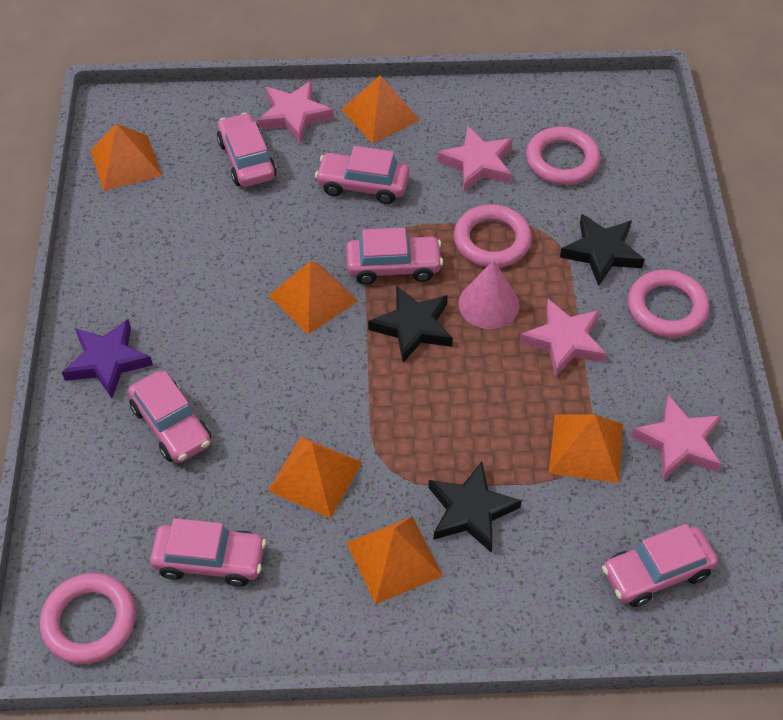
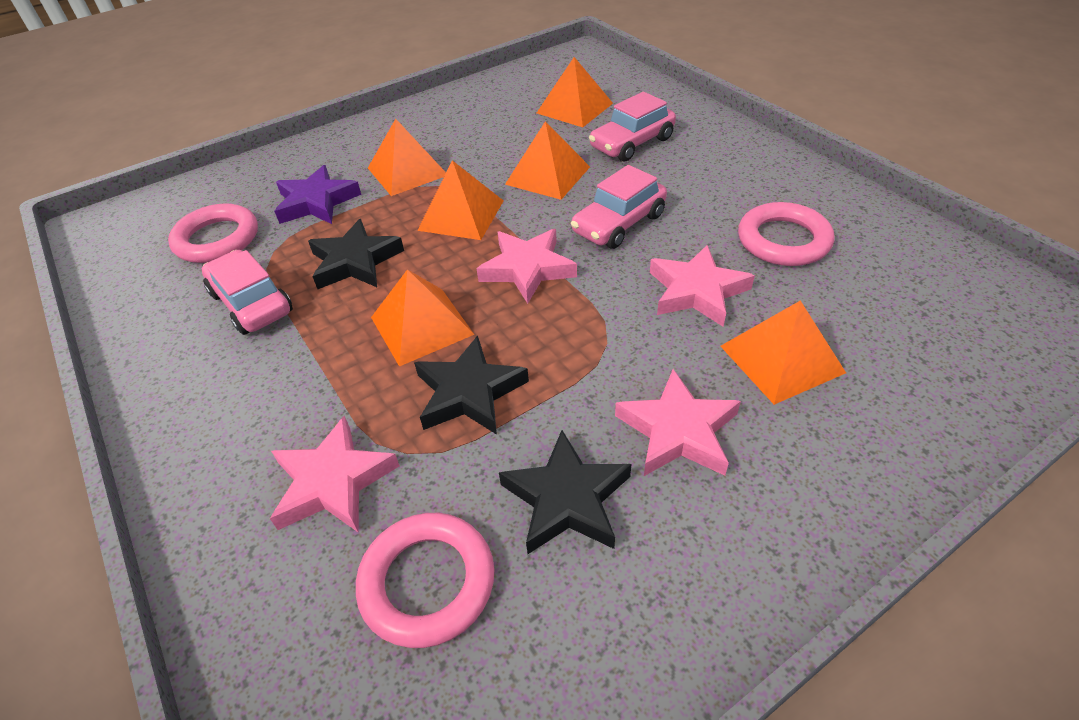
pink car: [128,371,211,463] [150,518,266,587] [217,113,277,187] [315,146,409,204] [346,228,443,285] [602,524,718,607] = 6 -> [202,250,293,335] [571,165,667,249] [589,92,676,162] = 3
pink cone: [458,260,520,329] = 1 -> none = 0
pink ring: [40,573,136,664] [454,204,532,268] [526,127,600,185] [628,270,709,338] = 4 -> [168,203,258,263] [356,513,495,648] [738,202,834,266] = 3

